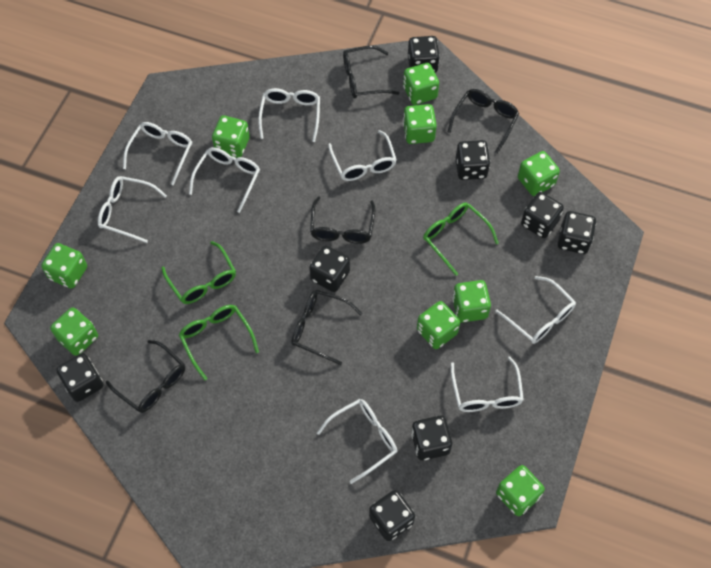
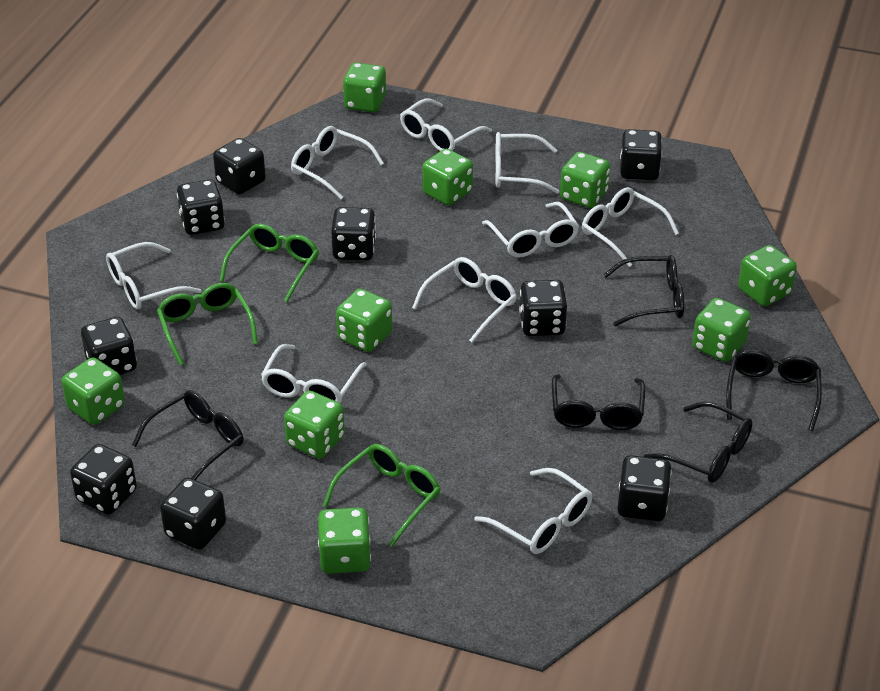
black dice: [56,353,103,402] [309,246,350,292] [369,490,415,541] [408,36,440,73] [411,415,452,461] [456,140,490,180] [521,192,564,238] [558,211,596,254] = 8 -> [70,444,137,515] [81,317,137,375] [160,478,226,550] [177,179,225,235] [213,138,266,194] [331,207,376,260] [519,280,567,336] [617,455,672,521] [620,129,662,180] = 9
white glasses: [98,176,167,243] [123,122,192,185] [189,147,260,213] [258,88,320,142] [317,399,397,484] [328,130,397,181] [451,357,524,412] [495,276,576,344] = 8 -> [106,242,201,310] [261,344,367,403] [291,126,384,200] [400,98,492,151] [412,257,517,343] [474,468,592,554] [482,202,579,258] [495,132,559,194] [582,187,679,267] = 9

